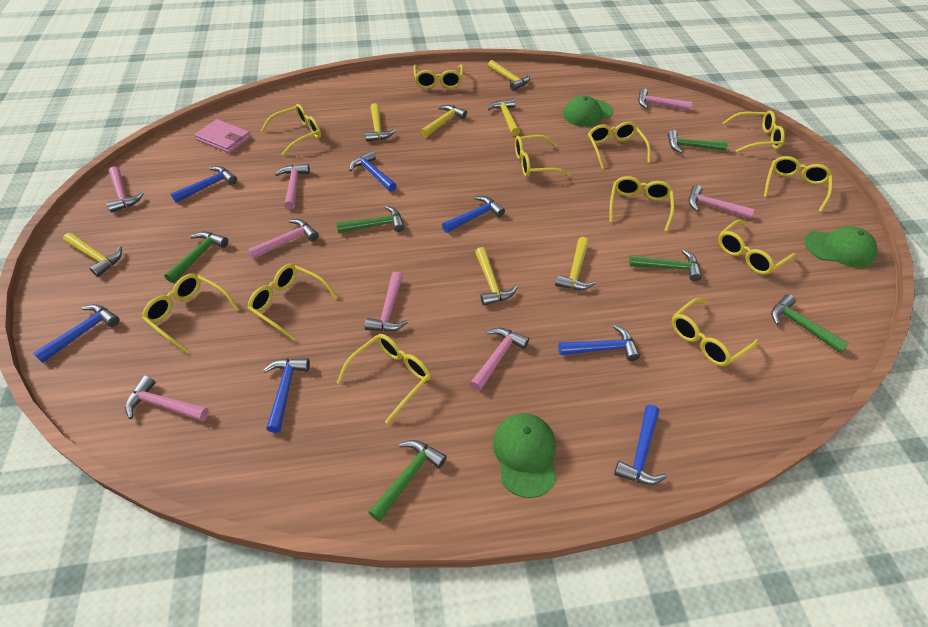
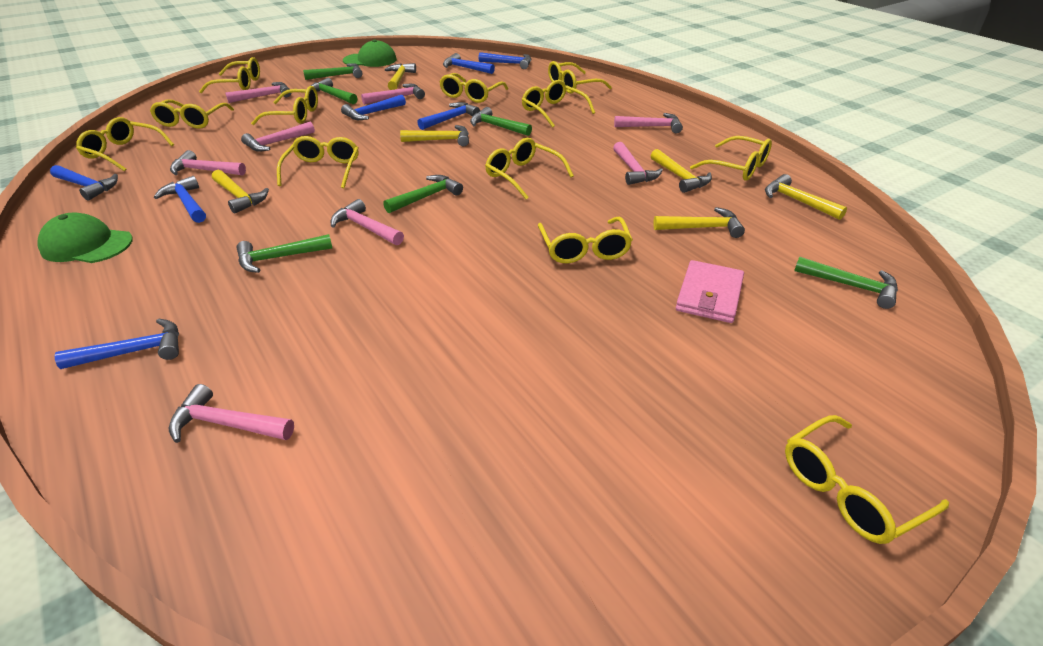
green cap: [493,413,557,498] [563,96,613,127] [804,226,878,268] = 3 -> [38,212,133,263] [343,40,397,67] = 2
yellow hammer: [63,233,122,277] [365,103,396,141] [421,105,467,138] [475,247,517,306] [488,60,530,91] [488,98,520,136] [555,237,596,290] = 7 -> [212,170,269,213] [385,63,416,90] [400,125,469,147] [651,149,712,193] [653,207,745,238] [765,174,847,220] = 6

